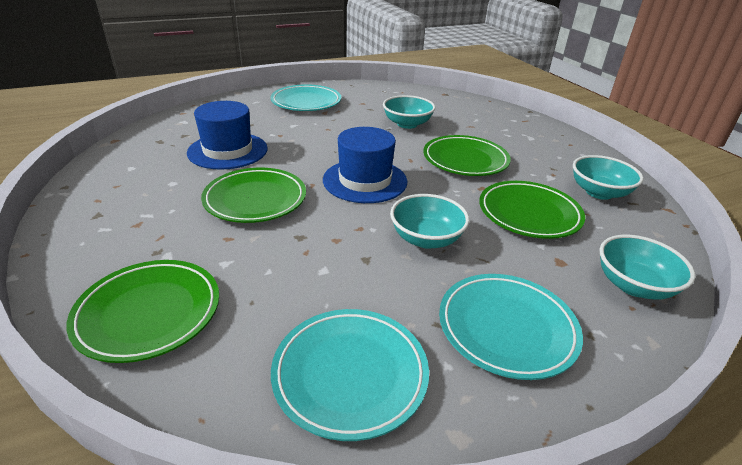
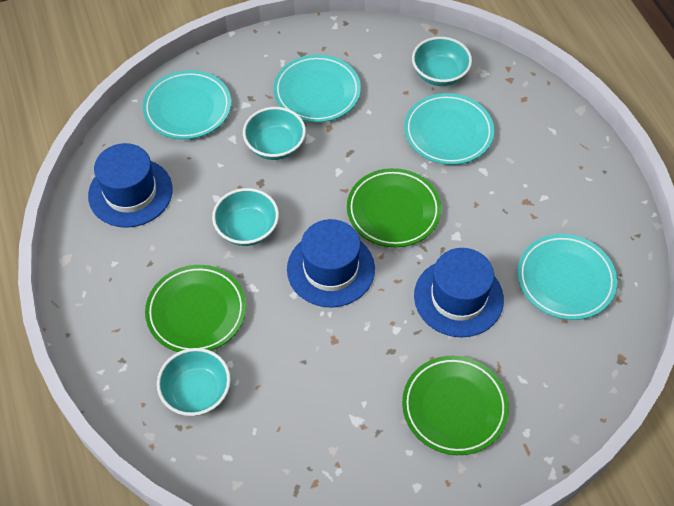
blue hat: [187,101,267,170] [323,127,408,203] = 2 -> [88,143,173,228] [287,219,375,308] [414,248,504,337] = 3
green plate: [66,260,219,363] [201,168,306,223] [423,135,511,176] [479,181,585,239] = 4 -> [145,265,246,352] [347,168,441,247] [402,356,509,455] = 3
turquoise plate: [270,84,341,111] [271,309,429,441] [439,274,583,380] = 3 -> [143,70,231,140] [273,55,361,122] [404,93,494,165] [518,234,617,320] = 4

